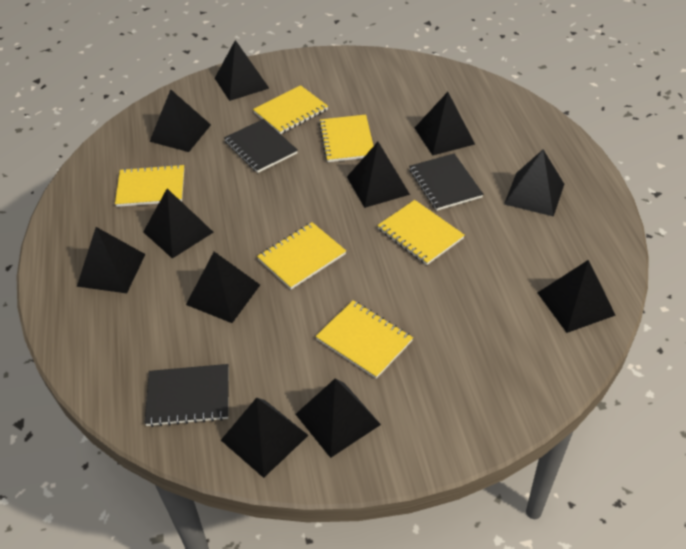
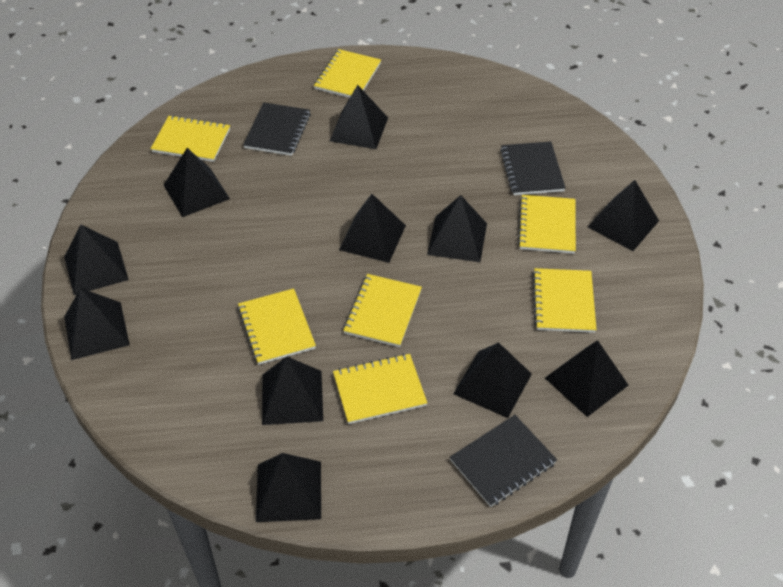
yellow notebook: [115,164,184,207] [253,85,328,134] [257,222,346,289] [315,301,413,379] [319,115,373,162] [377,200,465,265] = 6 -> [151,115,230,162] [238,288,316,365] [314,49,381,98] [333,354,427,424] [343,274,422,347] [518,195,576,254] [532,268,597,333] = 7

